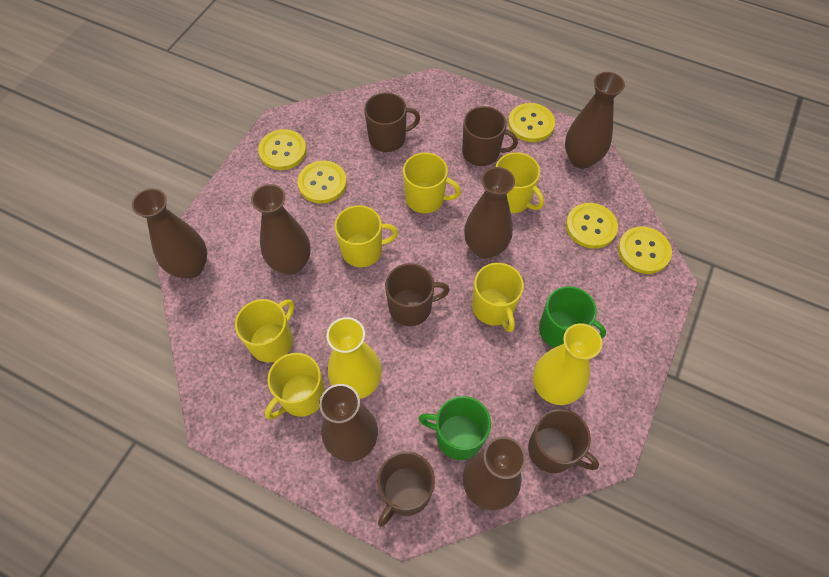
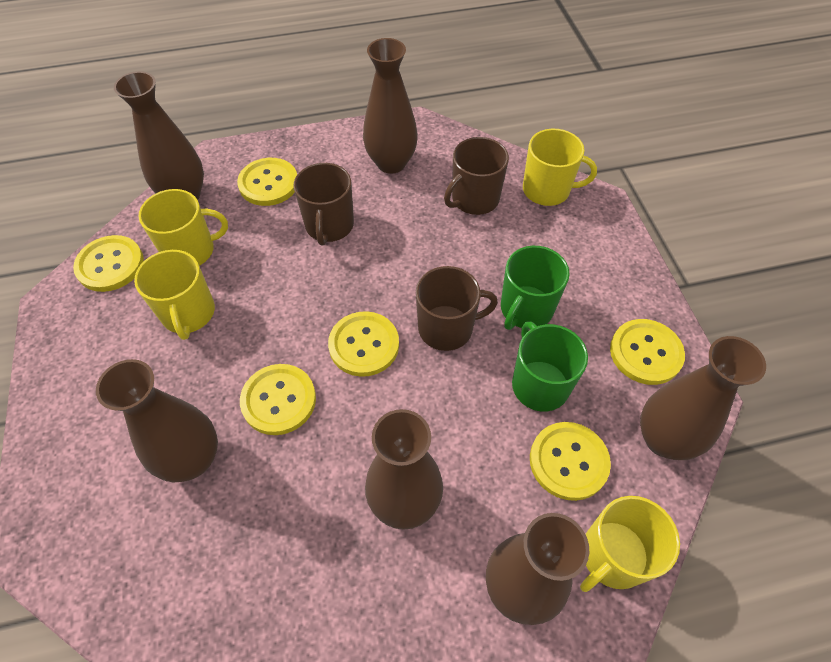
brown mug: [364,92,420,152] [378,451,435,527] [385,263,449,326] [462,106,518,166] [528,409,599,473] = 5 -> [293,163,354,245] [416,266,498,351] [444,137,509,215] = 3
yellow button: [258,129,307,170] [298,161,347,204] [508,103,555,142] [566,203,618,249] [618,227,672,274] = 5 -> [73,235,144,292] [237,158,297,206] [240,364,316,435] [328,311,399,377] [530,422,611,501] [610,319,685,385] = 6
yellow mug: [235,299,295,362] [265,353,325,420] [335,205,398,267] [403,152,461,213] [472,263,524,332] [496,152,544,213] = 6 -> [134,250,215,340] [138,189,228,266] [523,129,597,206] [580,496,680,592] = 4
yellow vase: [327,317,382,399] [533,323,602,405] = 2 -> none = 0

